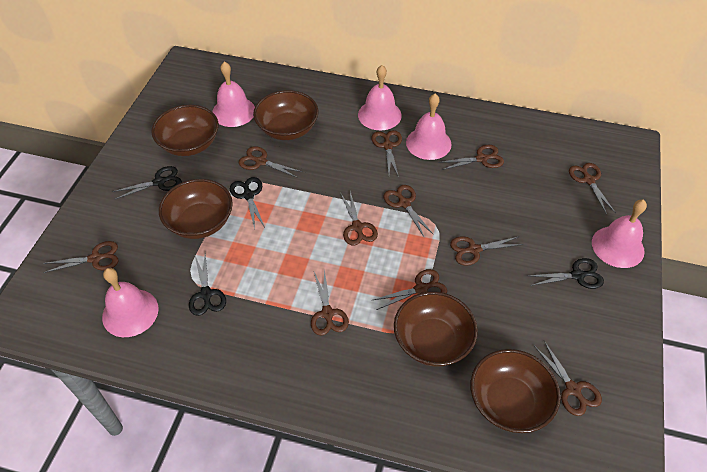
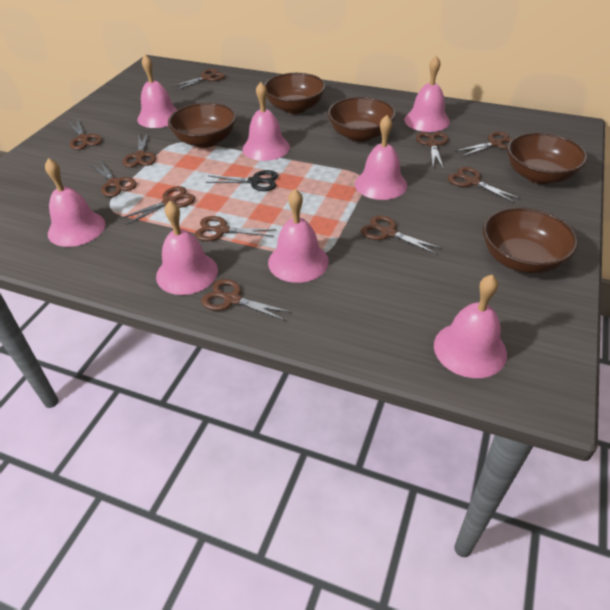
black scissors: [112,166,182,199] [189,254,226,316] [230,177,265,229] [529,258,604,289] = 4 -> [206,170,278,191] = 1
pink bell: [102,268,159,337] [212,62,255,127] [358,65,402,130] [406,94,452,160] [592,200,647,268] = 5 -> [45,158,105,247] [137,55,177,128] [156,201,218,295] [243,82,290,161] [268,189,329,283] [355,115,407,200] [404,56,450,132] [434,275,507,378] = 8

